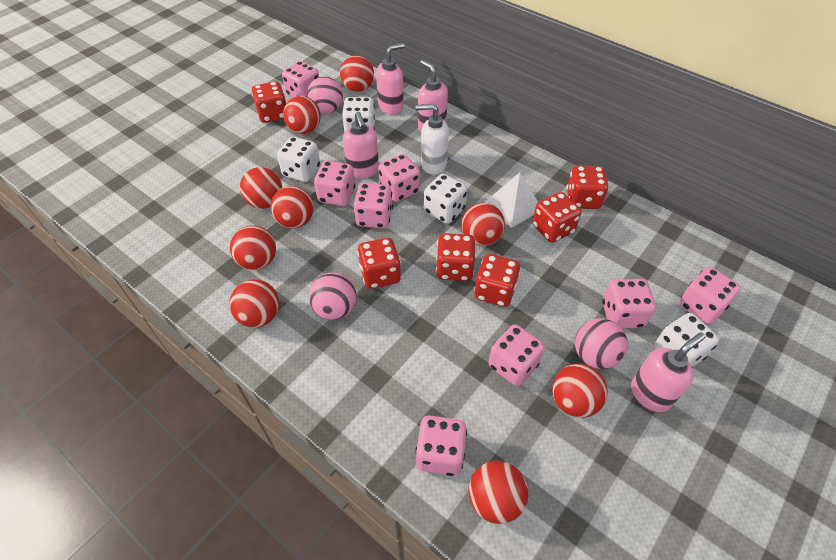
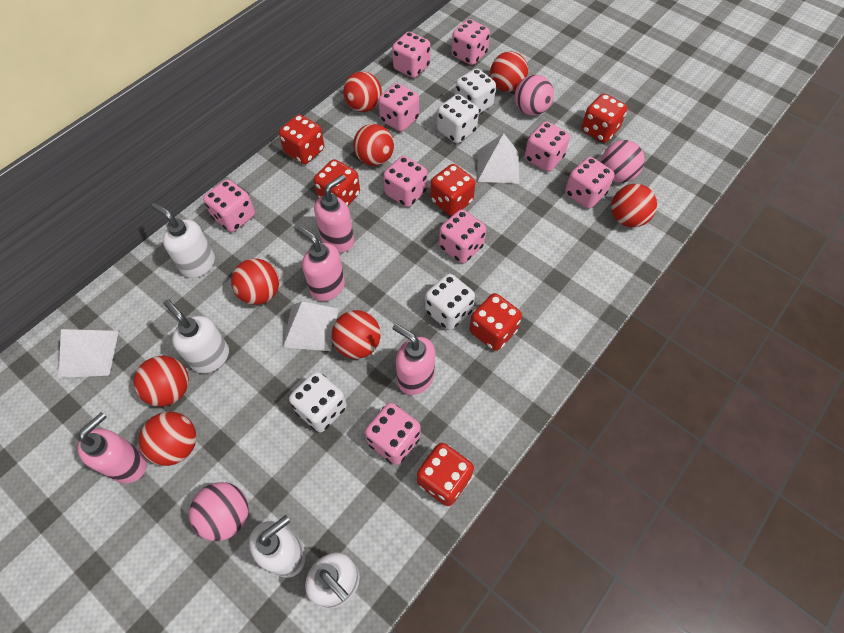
pink dice: [282,61,319,98] [314,161,356,206] [353,183,393,229] [378,154,420,202] [415,415,467,476] [488,324,545,386] [602,279,656,328] [679,267,741,324] = 8 -> [203,179,255,232] [365,403,421,465] [378,83,419,132] [383,156,427,207] [392,32,430,78] [439,209,486,264] [452,19,490,65] [525,121,570,172] [565,157,615,209] = 9
red ball: [229,280,279,328] [230,225,276,270] [240,167,282,209] [271,186,314,228] [283,96,321,134] [340,56,374,92] [461,203,505,246] [468,461,528,524] [552,364,608,418] = 9 -> [133,356,189,407] [139,412,196,466] [231,258,279,305] [332,310,381,359] [343,71,382,112] [353,124,394,166] [490,51,528,92] [611,184,657,227] = 8
white pyramid: [484,172,538,228] = 1 -> [59,329,119,378] [283,302,339,351] [477,133,519,184] = 3
white soap dispenser: [416,104,449,175] = 1 -> [152,203,215,278] [163,299,229,373] [249,515,306,578] [305,552,360,608] = 4

